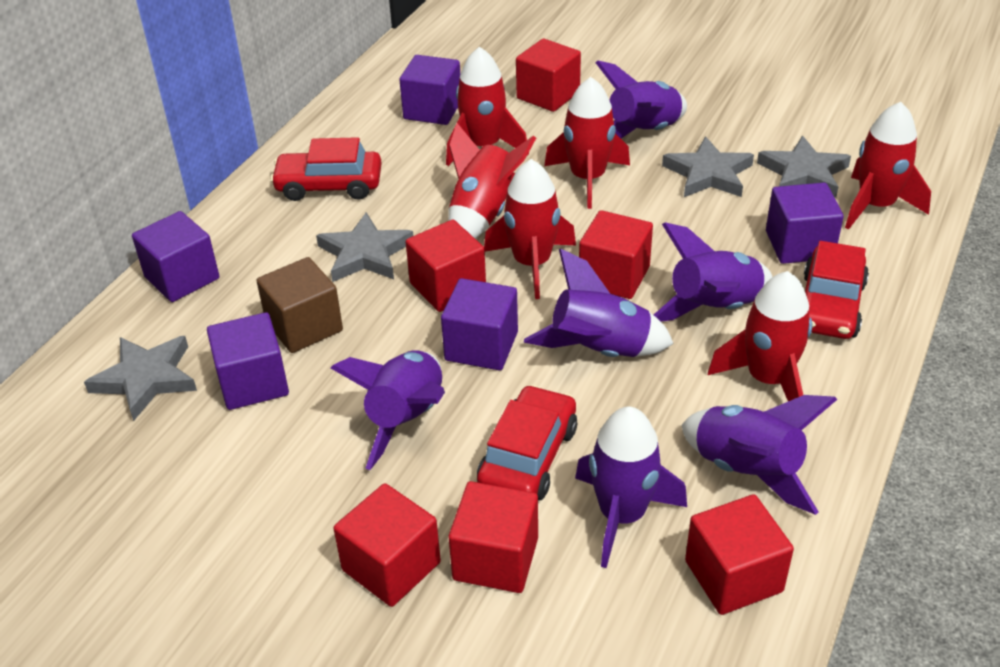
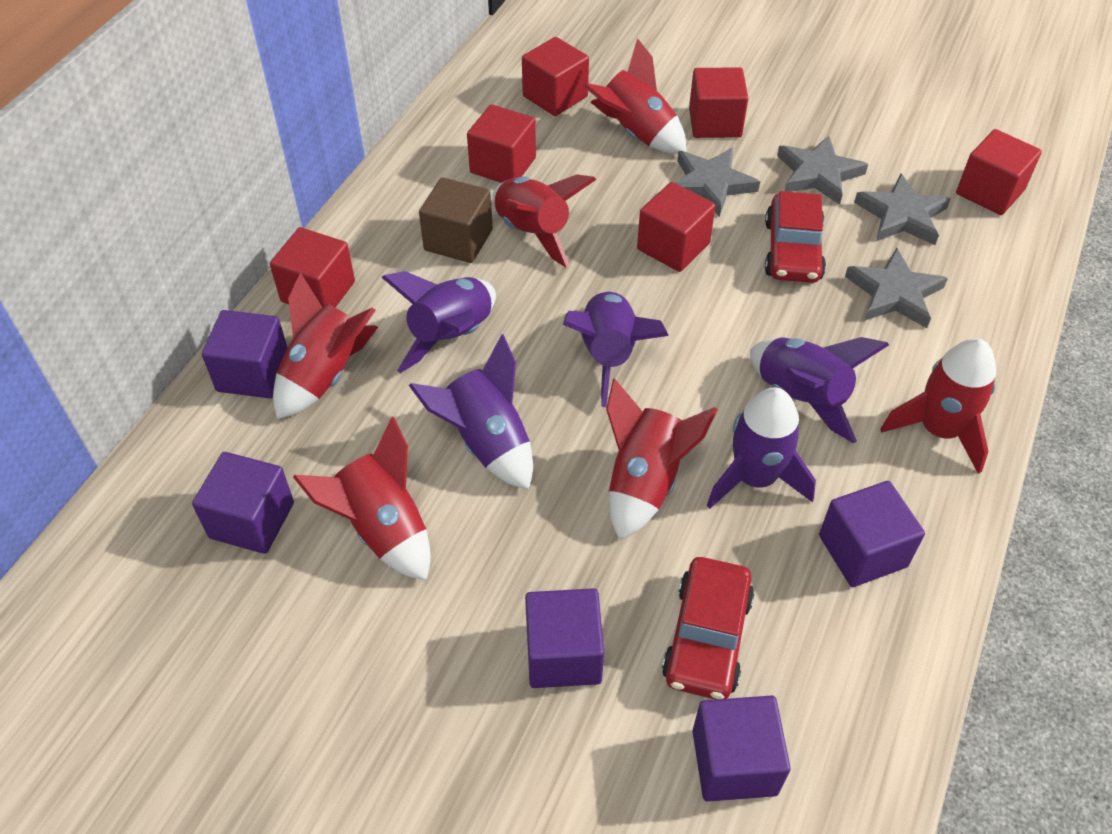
purple rocket: [331,350,445,470] [524,248,674,357] [575,406,687,568] [595,61,687,138] [654,222,772,322] [681,395,837,515] = 6 -> [381,271,496,373] [409,334,533,490] [563,292,669,407] [707,387,816,509] [750,337,889,443] = 5
red car: [270,137,382,201] [477,385,577,501] [804,241,869,339] = 3 -> [662,557,754,700] [765,191,826,283] = 2

